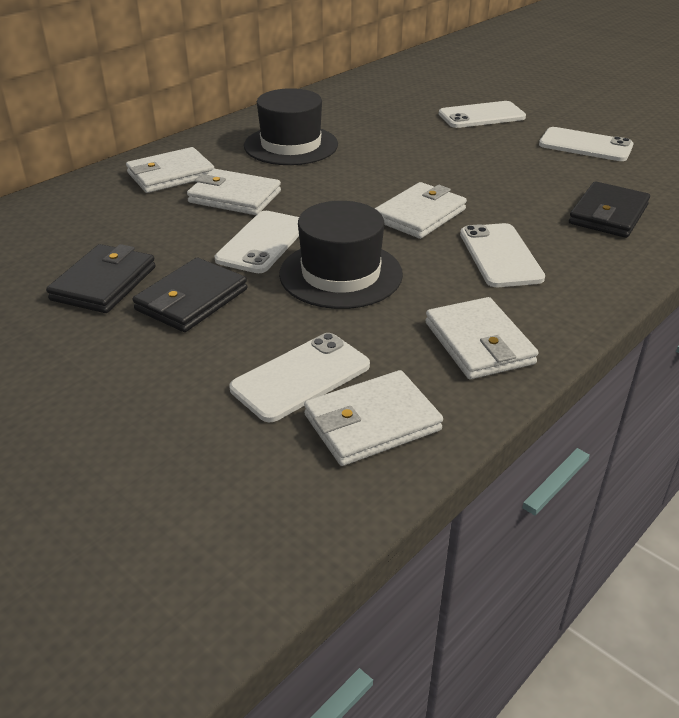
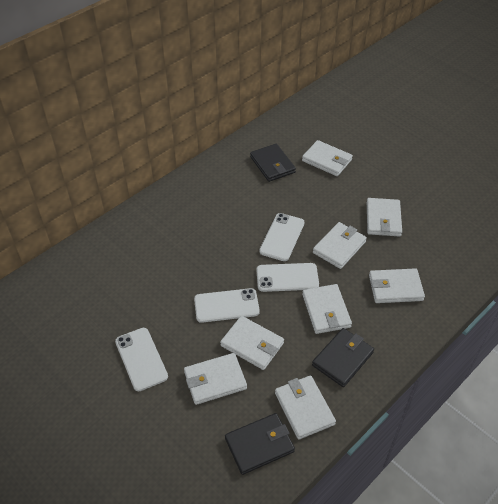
black hat: [244,88,338,165] [279,201,403,309] = 2 -> none = 0
white phone: [215,211,299,273] [229,333,370,422] [439,101,526,128] [460,223,545,287] [539,127,633,161] = 5 -> [115,328,168,391] [194,288,260,323] [256,263,319,292] [259,213,305,261] = 4
white wallet: [126,147,214,193] [187,169,281,215] [304,370,443,466] [375,182,467,239] [425,297,539,379] = 5 -> [184,353,247,405] [220,316,284,370] [275,375,336,439] [302,140,353,176] [302,284,352,334] [313,222,367,269] [367,198,402,237] [369,268,425,303] = 8

